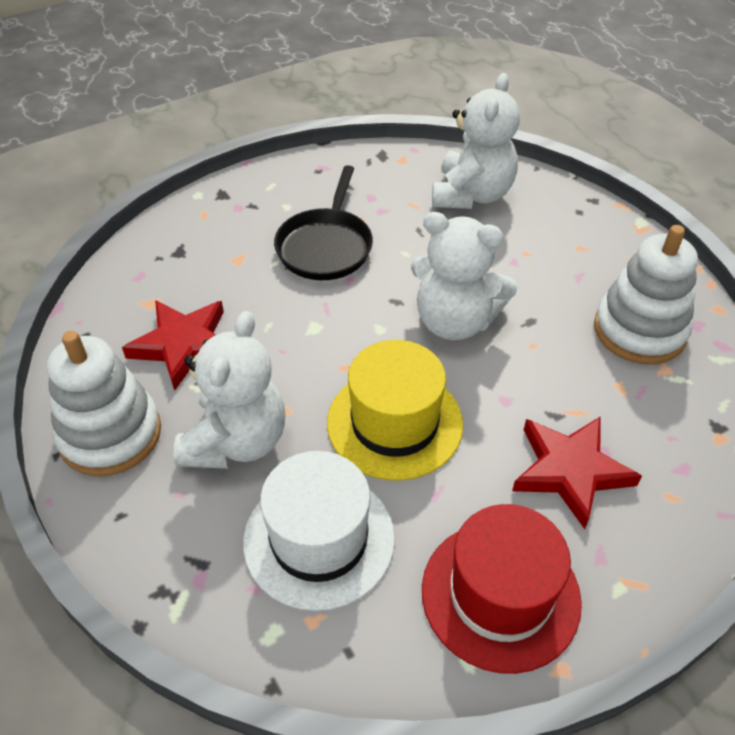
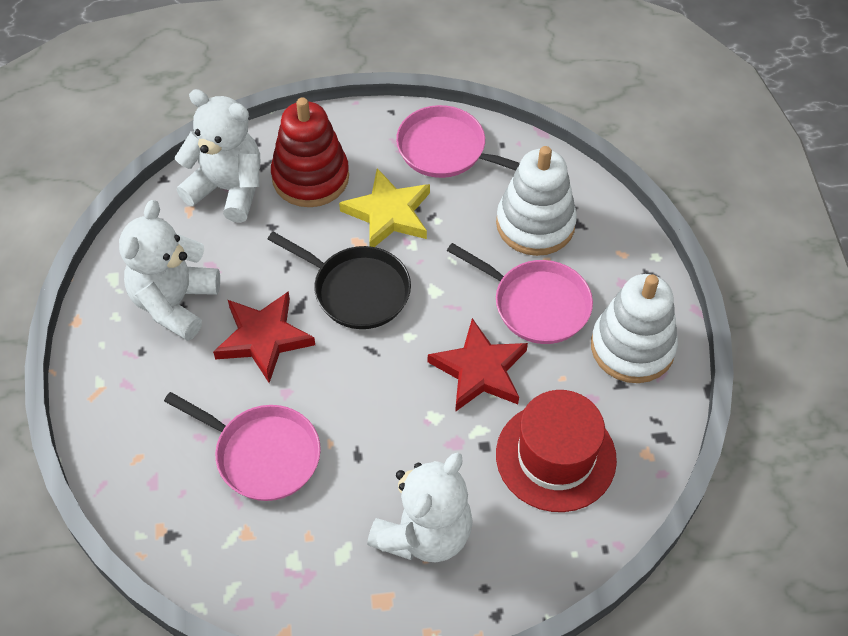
pink pan: none = 0 -> [164,392,321,501] [396,105,520,178] [447,243,593,344] = 3
red stacking toy: none = 0 -> [271,97,349,207] = 1
white hat: [243,451,395,611] = 1 -> none = 0
yellow hat: [327,340,463,480] = 1 -> none = 0
yellow star: none = 0 -> [339,168,430,247] = 1

